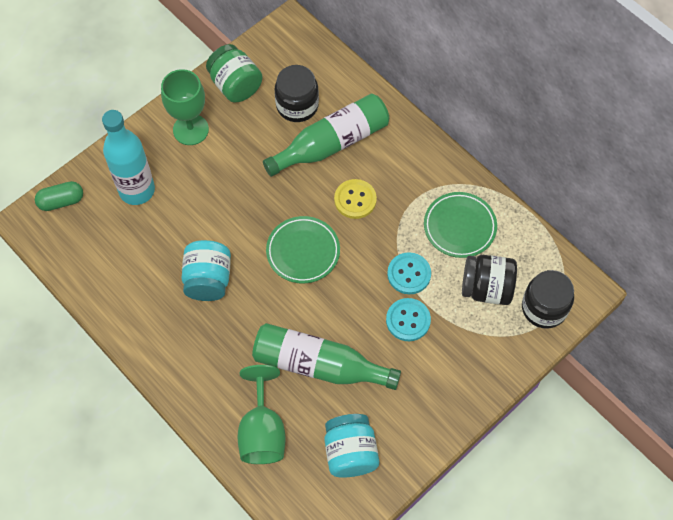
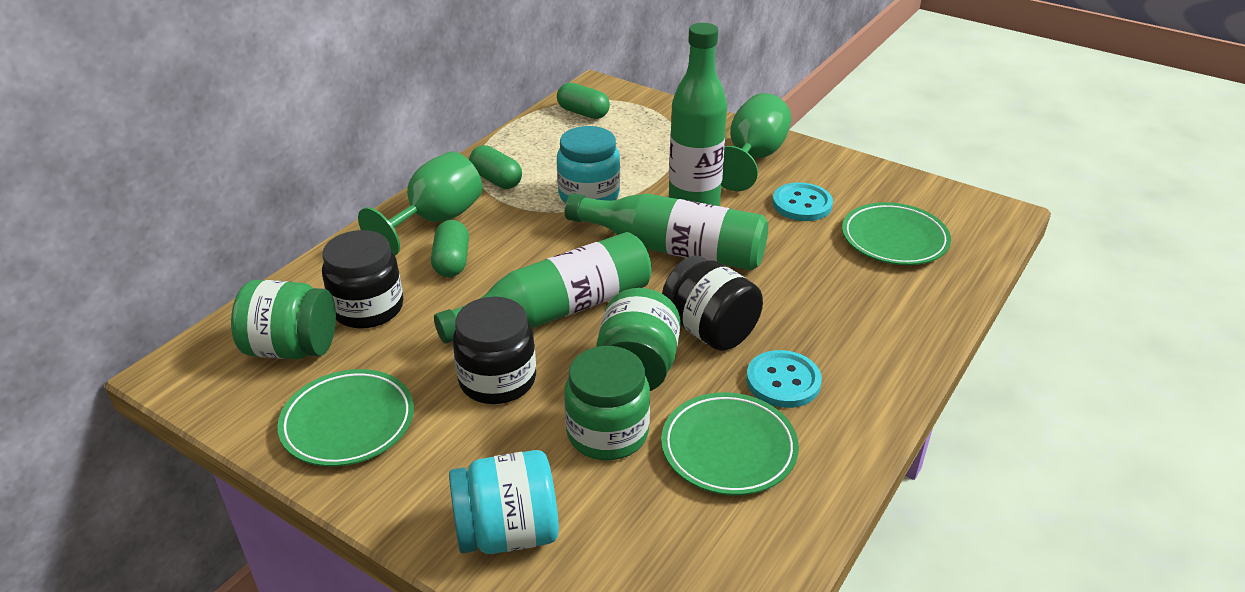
green bottle: [252,323,401,390] [263,94,389,177] = 2 -> [434,232,652,344] [565,193,768,271] [669,23,727,206] = 3
green capsule: [35,181,83,211] = 1 -> [431,220,469,277] [469,145,522,189] [557,83,610,119] = 3
green jar: [206,44,263,102] = 1 -> [231,280,336,359] [564,346,650,460] [596,288,681,391] = 3
green plate: [266,216,340,284] [424,192,497,258] = 2 -> [277,369,414,467] [661,392,799,495] [842,202,951,265] = 3
turquoise bottle: [102,110,155,205] = 1 -> none = 0
yellow button: [334,179,377,219] = 1 -> none = 0

